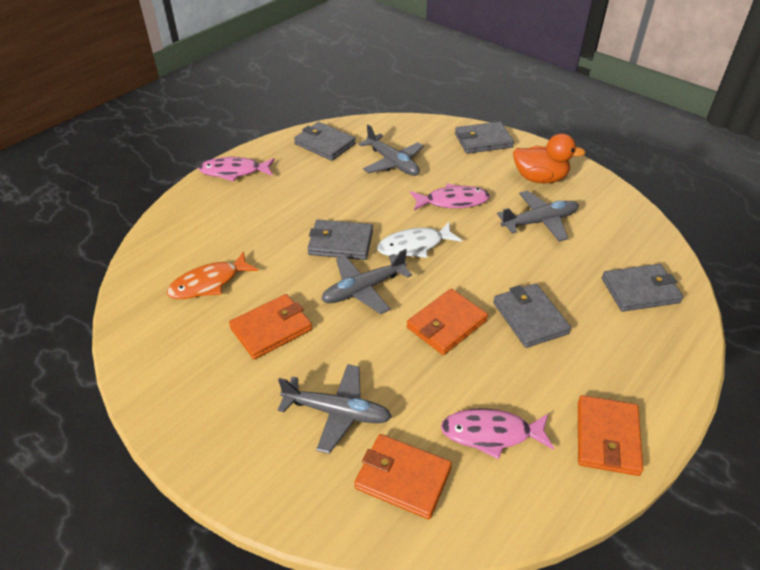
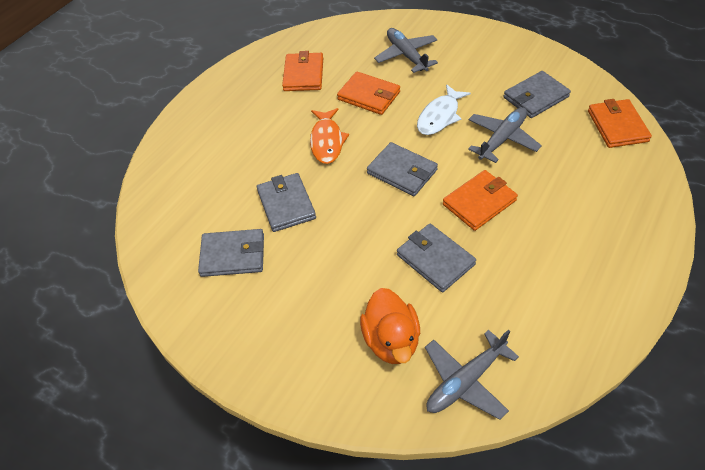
grey plane: [278,364,392,454] [321,249,412,314] [358,124,424,176] [497,191,579,242] = 4 -> [374,28,438,73] [425,330,519,420] [468,107,542,163] = 3
pink fish: [198,157,275,182] [410,184,490,211] [441,408,554,459] = 3 -> none = 0

